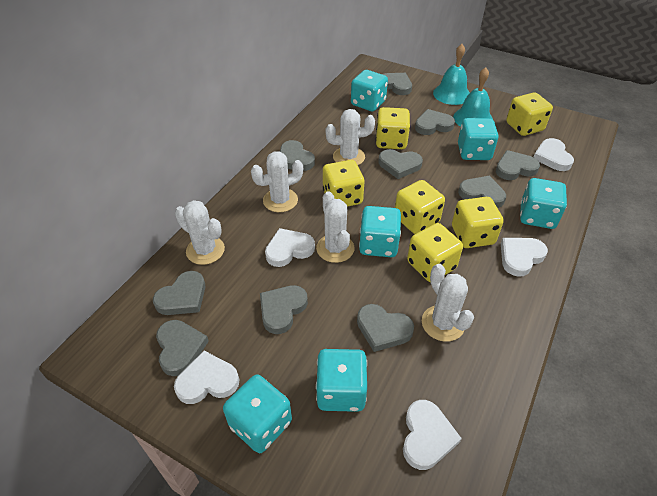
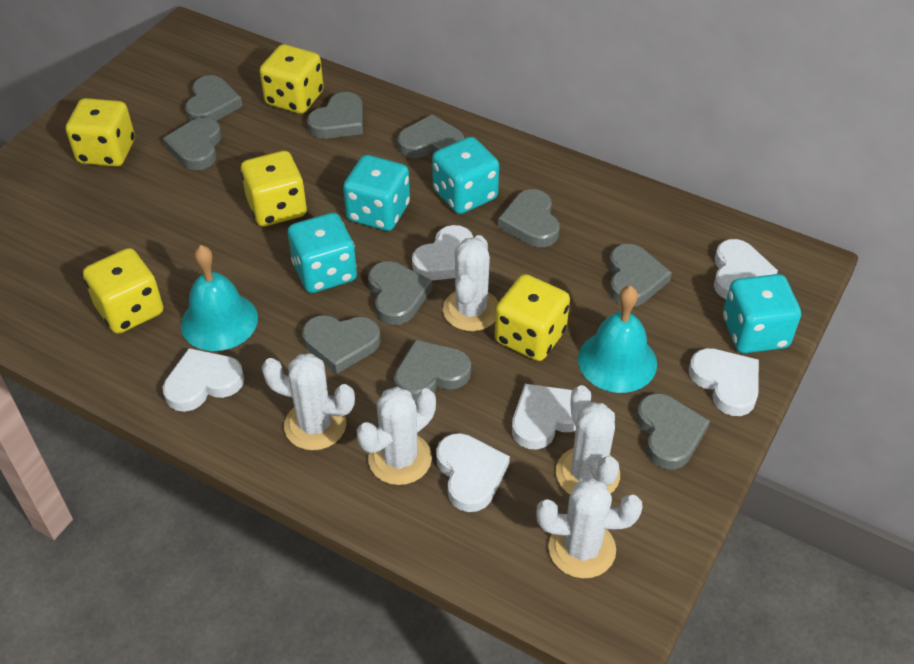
turquoise dice: [223,375,292,453] [316,349,367,412] [351,70,388,111] [359,206,401,257] [458,118,498,160] [520,178,567,229] = 6 -> [288,213,357,293] [343,155,410,231] [432,137,499,214] [723,274,801,353] = 4
white heart: [174,351,239,404] [265,228,315,267] [403,400,462,470] [501,238,548,277] [534,138,574,171] = 5 -> [163,348,244,412] [412,225,473,280] [436,433,510,512] [512,384,576,449] [689,348,759,416] [714,239,778,299] = 6
yellow dice: [323,160,365,207] [376,107,410,149] [395,180,445,234] [407,223,463,282] [452,197,504,248] [506,92,553,136] = 6 -> [66,98,135,167] [83,248,163,334] [241,151,307,227] [260,44,324,114] [495,274,570,361] = 5

